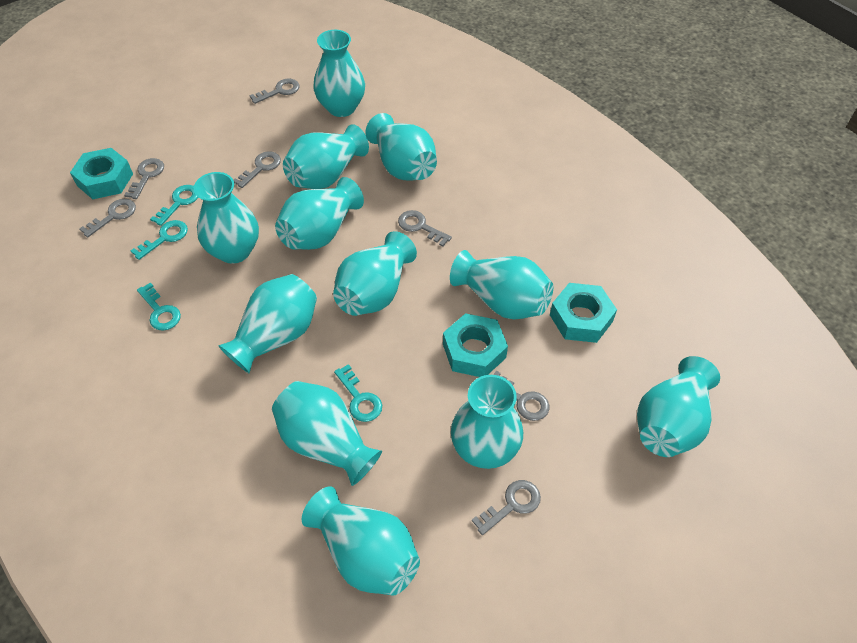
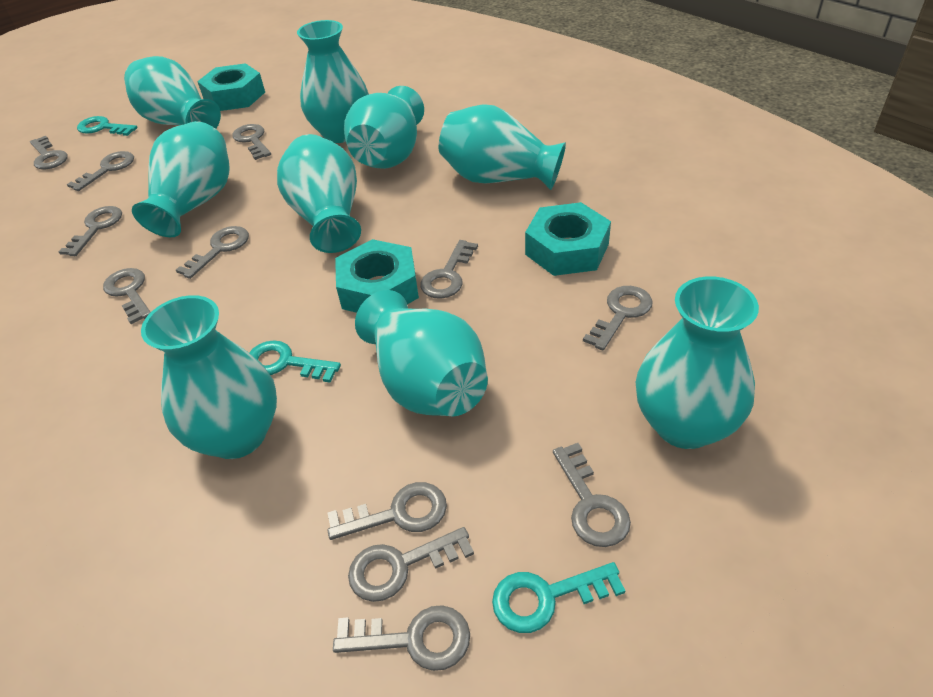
grey key: [79,199,136,237] [124,158,164,199] [234,151,281,188] [249,79,300,104] [398,210,452,247] [472,480,541,535] [493,371,549,421] = 7 -> [30,136,68,169] [59,206,122,256] [67,151,134,191] [103,268,150,324] [176,226,249,279] [232,124,271,160] [327,482,447,540] [333,605,470,671] [348,527,474,602] [420,240,478,299] [553,443,631,547] [583,286,652,351] = 12
turquoise key: [131,220,188,260] [137,282,181,331] [150,185,198,226] [334,364,382,422] = 4 -> [77,116,137,136] [249,340,341,382] [492,562,625,633] = 3
turquoise vase: [194,172,259,264] [218,274,317,374] [272,381,382,486] [275,177,364,250] [283,124,369,189] [301,486,420,596] [313,30,365,117] [333,231,417,316] [366,113,437,181] [450,250,553,319] [451,375,523,469] [637,356,720,457] = 12 -> [124,56,221,129] [132,121,230,237] [141,295,277,459] [277,134,361,253] [297,20,369,143] [344,86,424,169] [355,290,488,416] [439,104,566,190] [636,276,759,449] = 9

